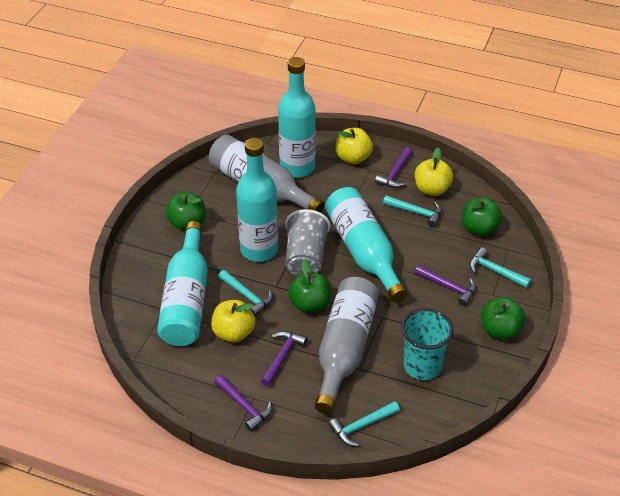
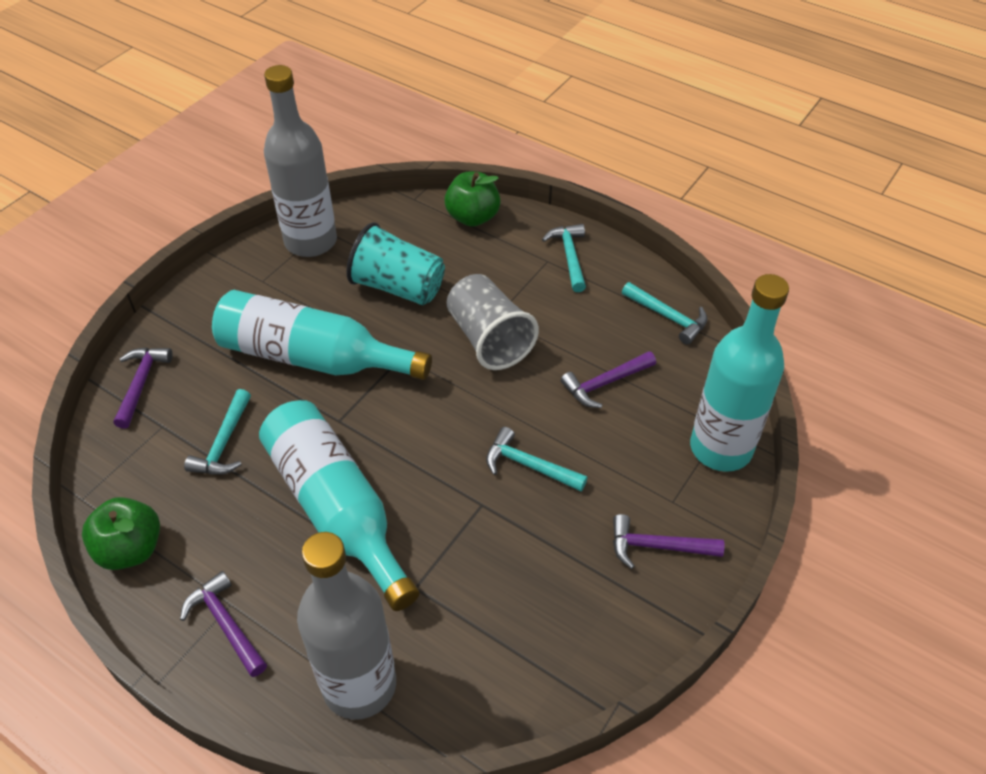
green apple: [165,192,206,231] [288,260,331,313] [462,197,502,236] [481,297,525,340] = 4 -> [82,497,160,570] [444,172,501,227] = 2
turquoise bottle: [157,221,208,346] [236,138,278,262] [278,57,316,178] [325,187,408,302] = 4 -> [212,290,432,380] [259,400,419,611] [690,274,789,472] = 3
yellow apple: [211,300,255,342] [335,128,373,164] [415,147,453,196] = 3 -> none = 0

